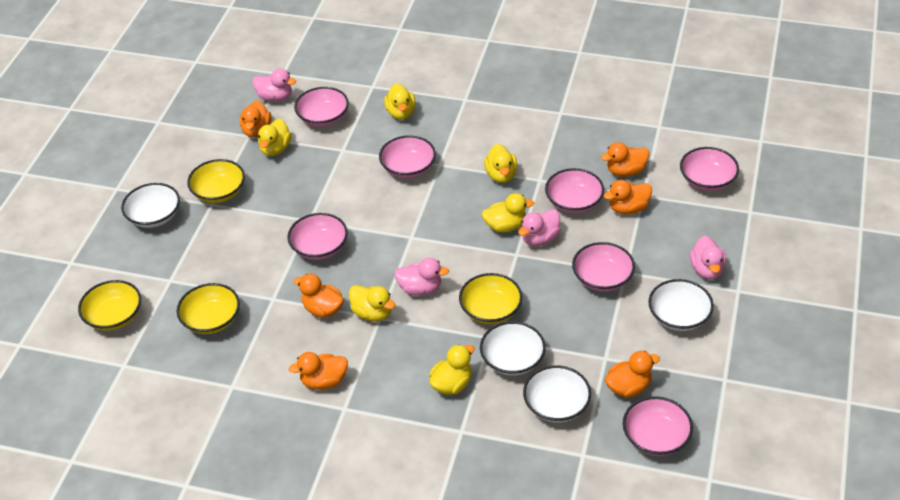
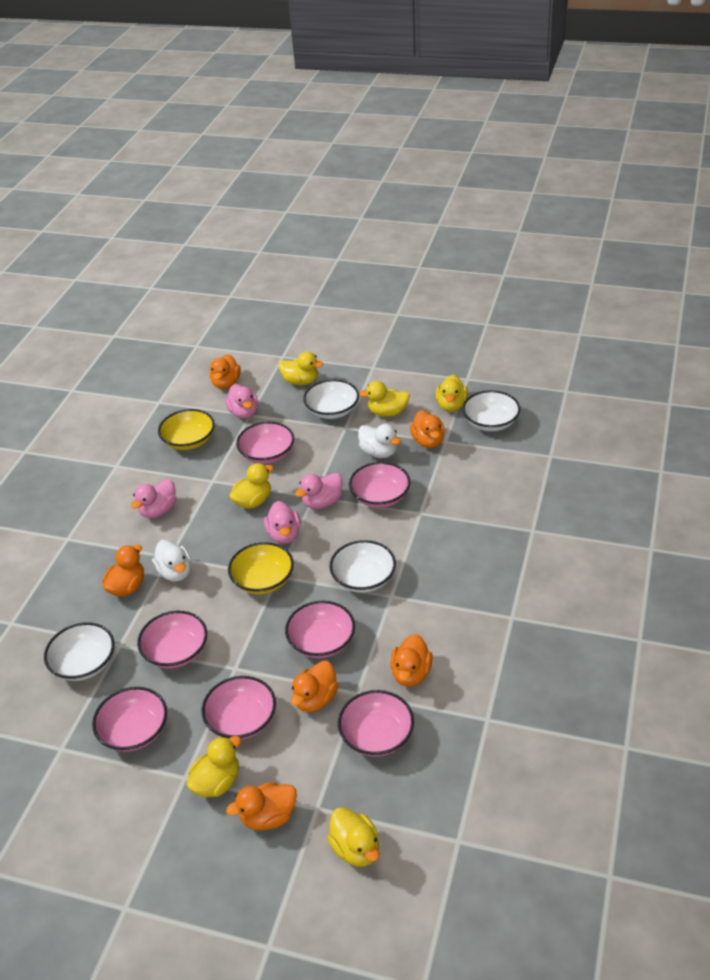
white duck: none = 0 -> [152,540,191,582] [358,424,401,458] = 2
yellow bowl: [78,280,141,331] [177,283,240,334] [187,159,245,203] [459,273,523,324] = 4 -> [158,409,215,450] [228,542,294,594] = 2

